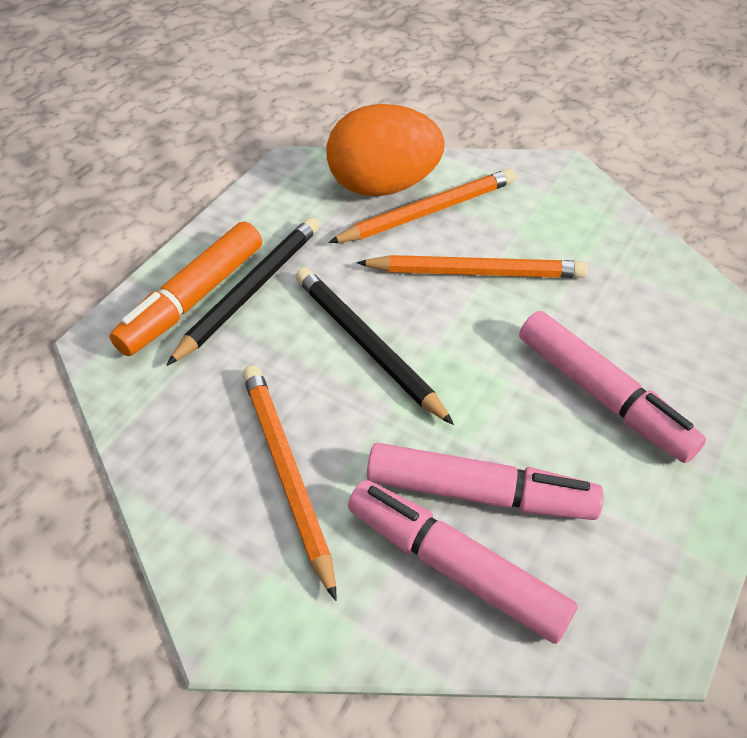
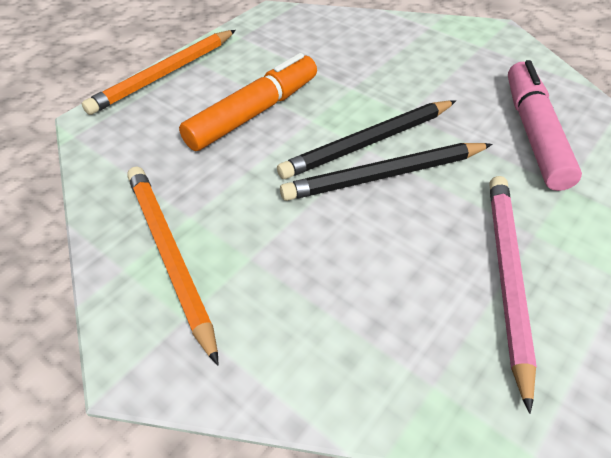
orange egg: [327,104,445,196] = 1 -> none = 0
orange pencil: [243,365,336,601] [328,168,516,243] [356,255,588,278] = 3 -> [82,30,236,115] [127,167,218,365] = 2
pink marker: [348,480,578,644] [367,443,604,520] [519,311,706,463] = 3 -> [508,60,582,191] = 1
pink pencil: none = 0 -> [490,176,537,414] = 1

